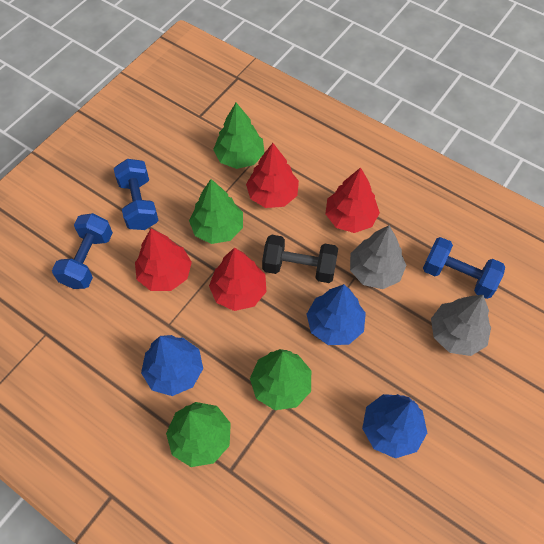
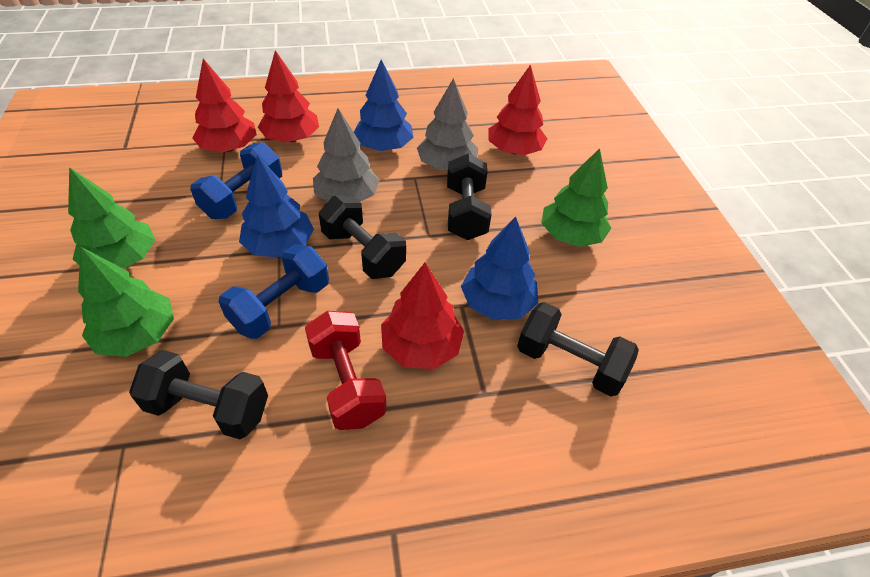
black dumbbell: [262,235,338,283] = 1 -> [129,350,268,439] [319,196,406,279] [447,153,492,240] [517,302,639,397] = 4
blue dumbbell: [52,213,113,289] [114,159,159,230] [423,237,505,299] = 3 -> [190,142,282,219] [218,244,329,339] = 2
green tree: [166,402,231,467] [189,179,243,244] [213,103,264,169] [250,349,311,410] = 4 -> [68,167,155,269] [78,246,174,357] [542,148,611,247] = 3
red dumbbell: none = 0 -> [305,311,387,430] = 1

